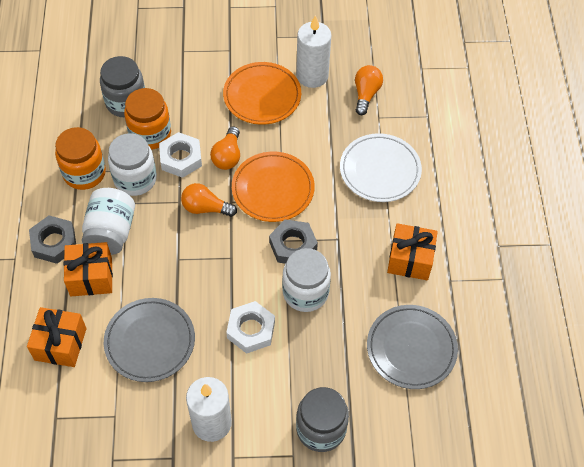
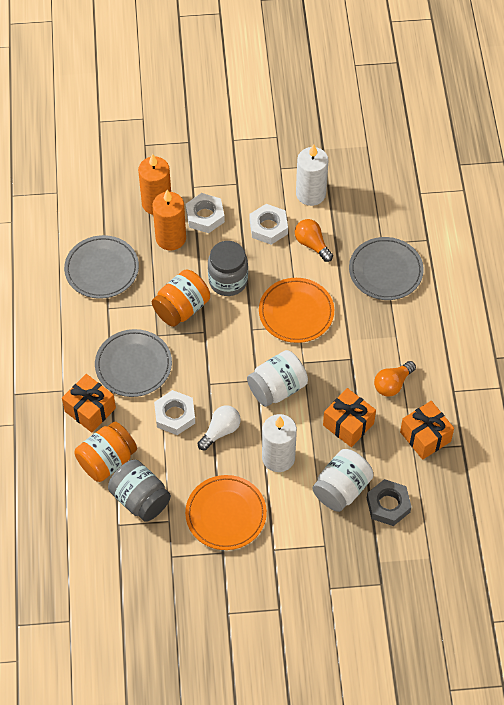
grey nut: [29,215,76,264] [269,219,318,264] = 2 -> [367,479,411,526] = 1
grey plate: [104,298,195,382] [367,305,458,389] = 2 -> [64,235,139,299] [95,329,172,397] [349,237,424,300] = 3
orange candle: none = 0 -> [138,153,171,215] [153,190,186,250] = 2
orange light bulb: [181,183,237,217] [210,126,240,170] [355,65,383,115] = 3 -> [295,219,333,262] [374,361,416,397] = 2
white jar: [82,188,135,255] [108,133,157,196] [282,248,331,312] = 3 -> [247,350,308,407] [312,449,374,512] = 2
white light bulb: none = 0 -> [198,405,241,450] = 1
white nut: [159,132,202,178] [226,301,275,354] = 2 -> [154,390,195,435] [186,193,225,233] [250,204,288,245] = 3
white plate: [340,133,422,202] = 1 -> none = 0

